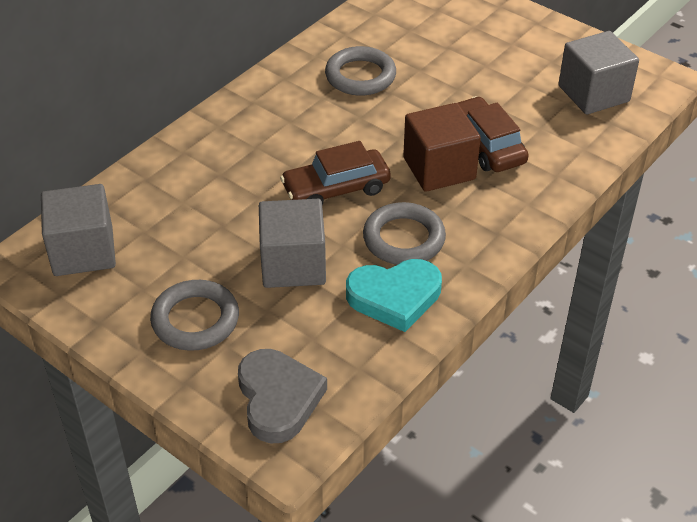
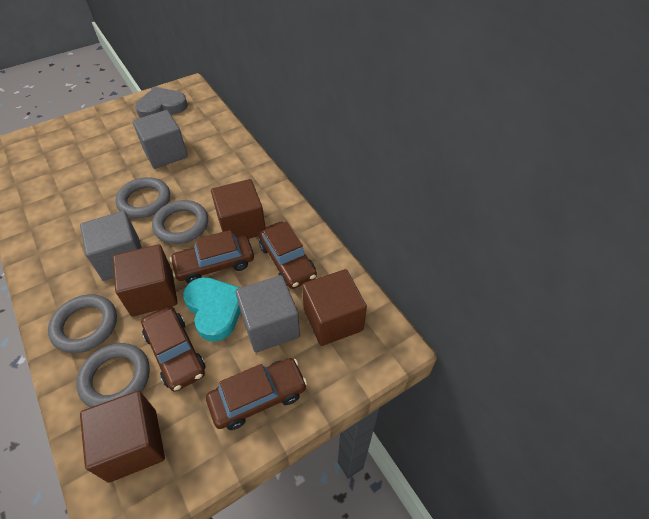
brown car: [280,141,391,205] [455,96,529,172] = 2 -> [141,306,205,392] [170,230,254,284] [206,358,307,430] [258,222,317,289] = 4
brown cube: [403,103,481,192] = 1 -> [80,391,165,483] [113,244,177,317] [211,179,265,239] [302,269,367,346] = 4
grey ring: [150,280,239,351] [325,46,396,96] [363,202,446,265] = 3 -> [48,294,117,353] [76,343,150,407] [116,177,170,218] [152,200,208,244] = 4

